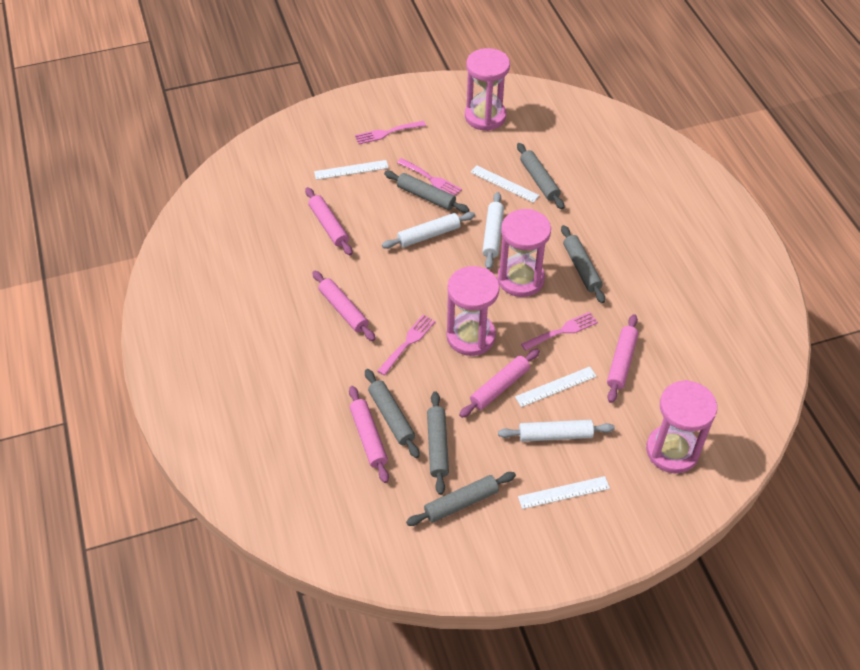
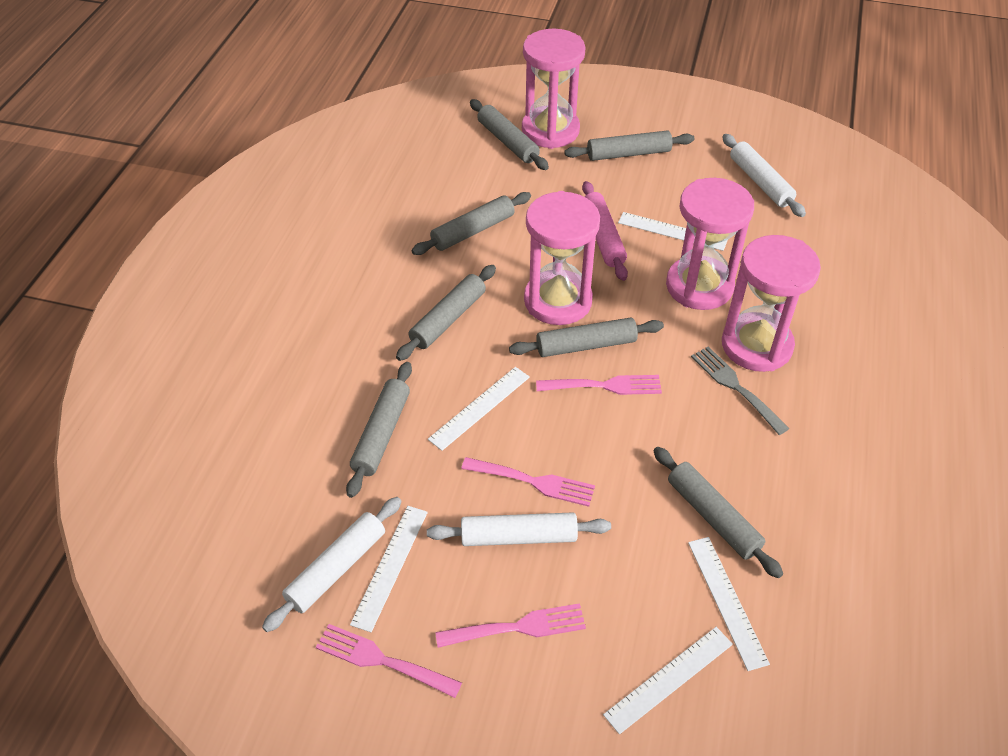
grey fork: none = 0 -> [691,347,789,435] = 1
grey rolling pin: [365,369,420,458] [384,171,469,213] [406,472,516,526] [427,391,449,495] [517,143,564,209] [561,225,605,303] = 6 -> [346,362,412,498] [396,265,496,361] [412,192,531,255] [470,99,549,170] [509,317,664,357] [564,130,694,161] [653,447,783,578] = 7
pink rolling pin: [305,187,352,255] [312,271,375,341] [349,386,389,483] [459,349,540,418] [607,314,638,403] = 5 -> [582,181,628,281] = 1
white ruler: [314,160,389,180] [470,165,540,203] [515,366,597,407] [518,476,610,509] = 4 -> [350,506,428,632] [428,367,530,451] [603,627,733,734] [618,212,728,251] [688,537,770,671] = 5

